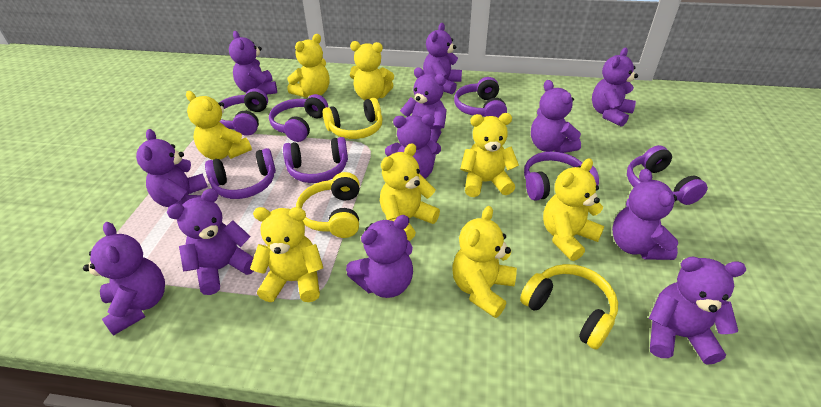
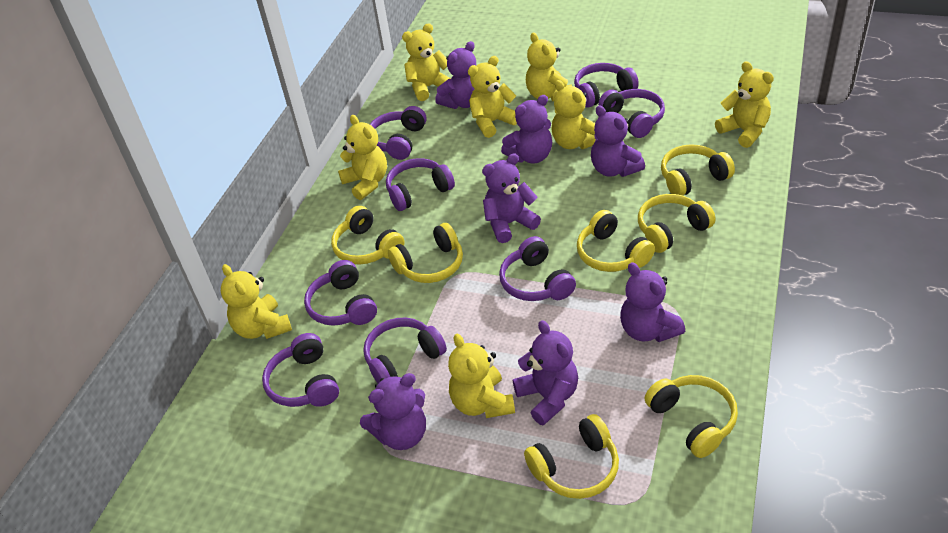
purple headphones: [205,148,276,199] [220,88,268,136] [269,94,328,142] [283,137,348,183] [454,77,507,118] [524,151,599,201] [627,145,708,205] = 7 -> [262,333,339,407] [304,260,377,326] [363,318,447,383] [370,106,427,160] [386,158,455,211] [499,236,576,301] [574,63,639,108] [598,89,665,138] = 8
purple teddy bear: [83,222,165,336] [136,129,208,207] [167,189,254,295] [229,31,277,95] [346,215,413,298] [385,114,441,178] [400,67,447,142] [423,23,462,94] [531,80,581,153] [592,48,638,127] [612,169,678,260] [649,257,747,365] = 12 -> [360,373,426,450] [435,41,476,109] [482,153,541,243] [501,95,552,163] [513,320,578,425] [591,105,645,177] [620,262,685,342] = 7
yellow headphones: [296,172,360,238] [323,98,383,139] [520,264,618,350] = 3 -> [331,206,405,264] [388,223,463,283] [524,414,619,499] [577,210,655,272] [638,194,716,253] [644,375,738,458] [661,144,735,196] = 7

